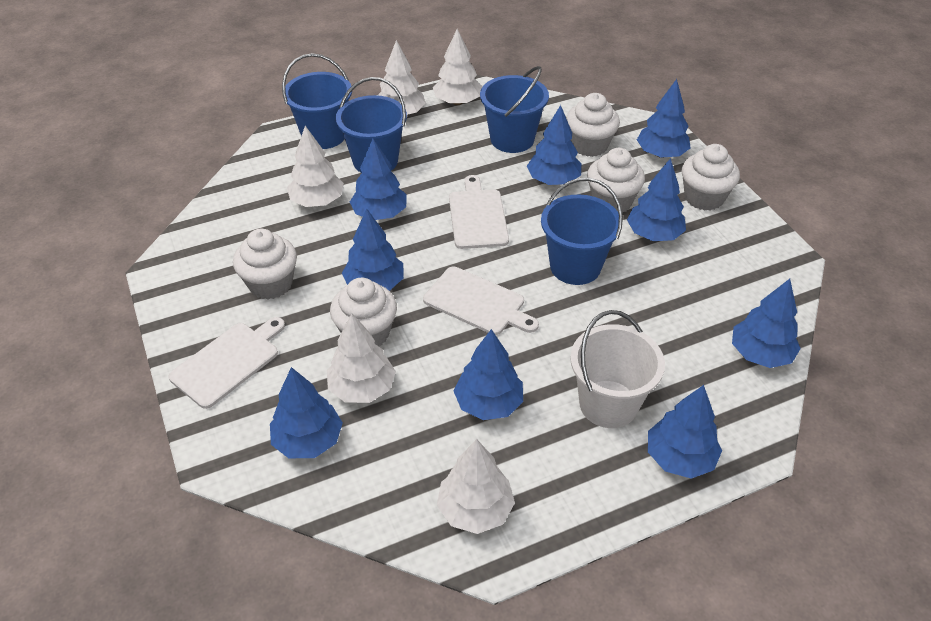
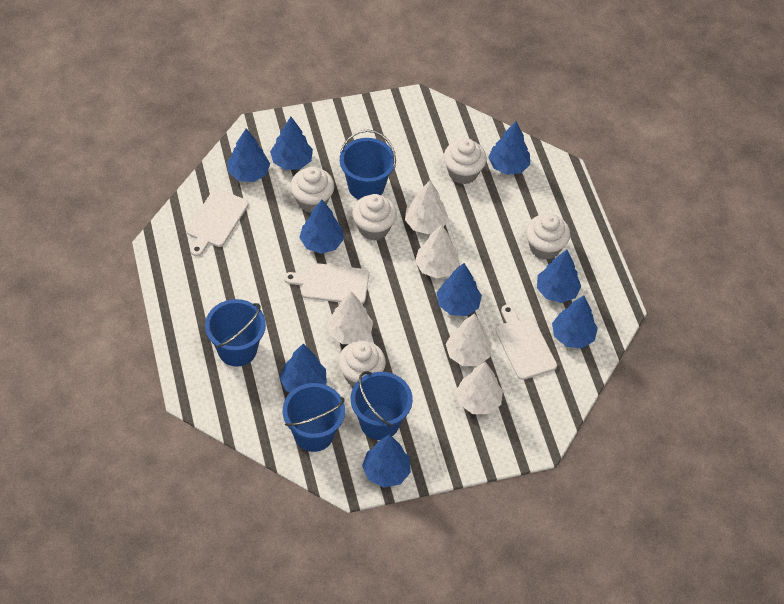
white bucket: [570,310,665,428] = 1 -> none = 0

